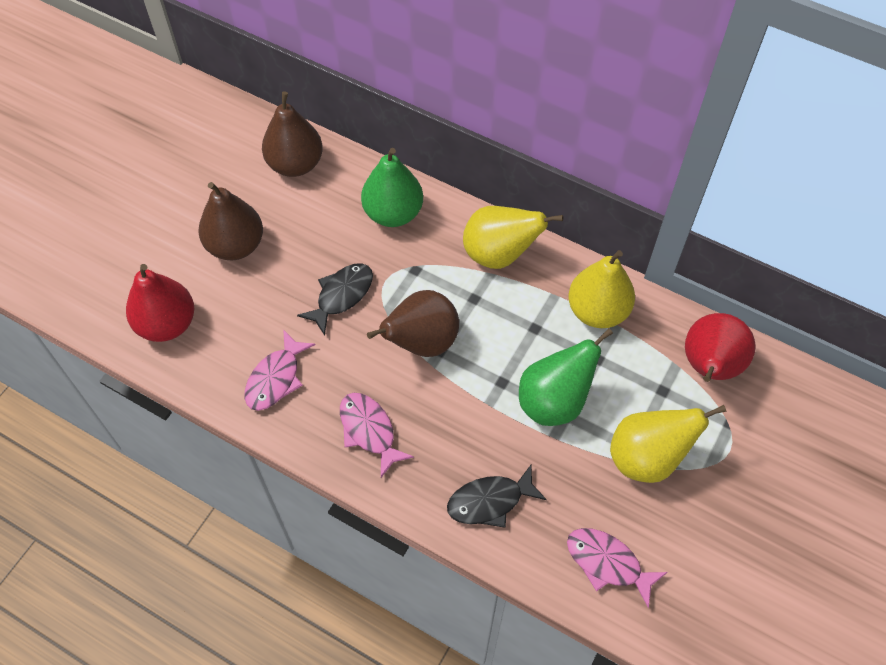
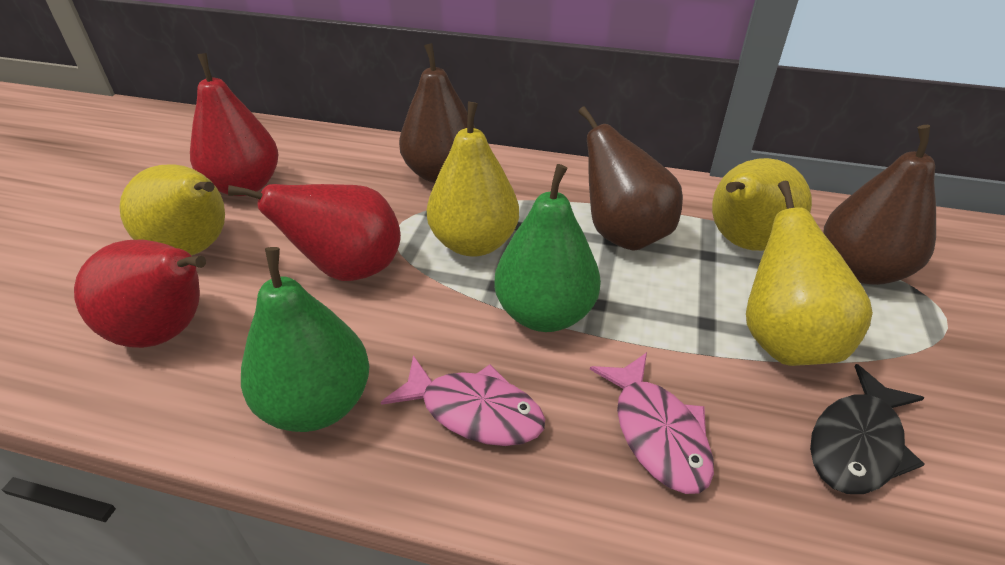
black fish: [297,263,373,336] [447,465,547,528] = 2 -> [810,364,925,494] = 1
pink fish: [244,329,316,411] [340,393,414,477] [567,528,668,608] = 3 -> [381,355,545,446] [590,352,714,494] = 2
red pear: [126,264,194,342] [685,313,756,382] = 2 -> [74,240,206,348] [190,53,278,196] [228,184,401,281] = 3
yellow pear: [463,206,563,269] [568,250,635,328] [610,405,726,483] = 3 -> [119,164,225,256] [427,102,519,257] [712,158,812,251] [746,181,873,366] = 4

